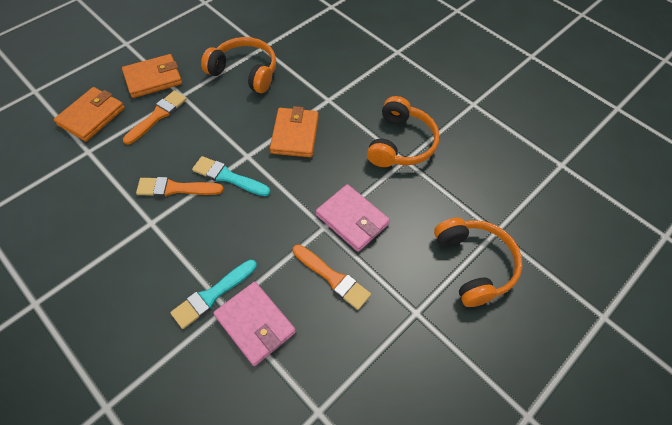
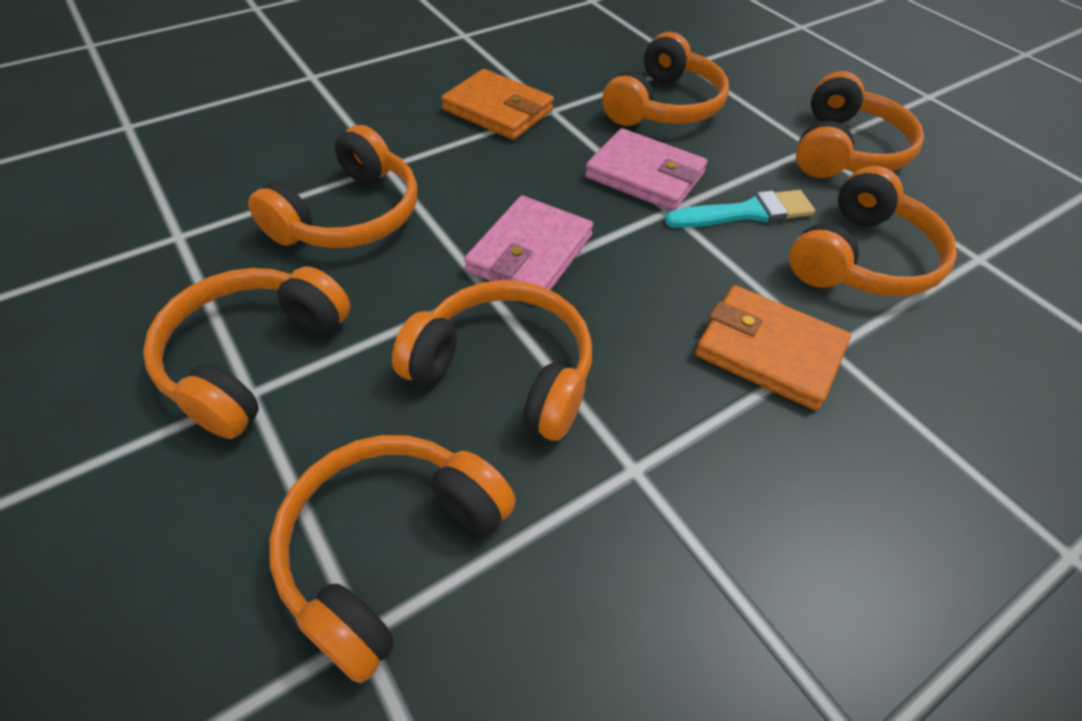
orange brush: [123,91,187,145] [136,177,224,197] [293,245,371,310] = 3 -> none = 0
orange headphones: [201,37,276,93] [367,96,440,167] [434,218,523,307] = 3 -> [143,267,350,439] [248,125,417,248] [269,435,516,683] [392,280,592,441] [603,32,729,126] [789,166,957,296] [796,71,924,178] = 7
orange wallet: [54,87,125,142] [122,54,182,98] [270,106,319,157] = 3 -> [441,69,554,140] [695,285,851,410] = 2
turquoise brush: [170,260,257,329] [192,156,270,196] = 2 -> [665,190,815,228] = 1

